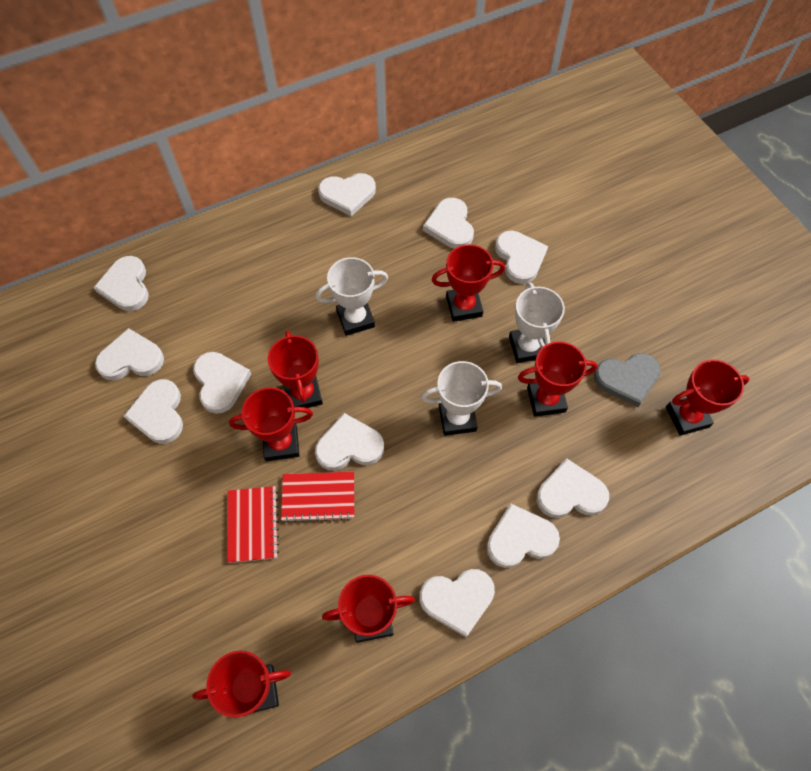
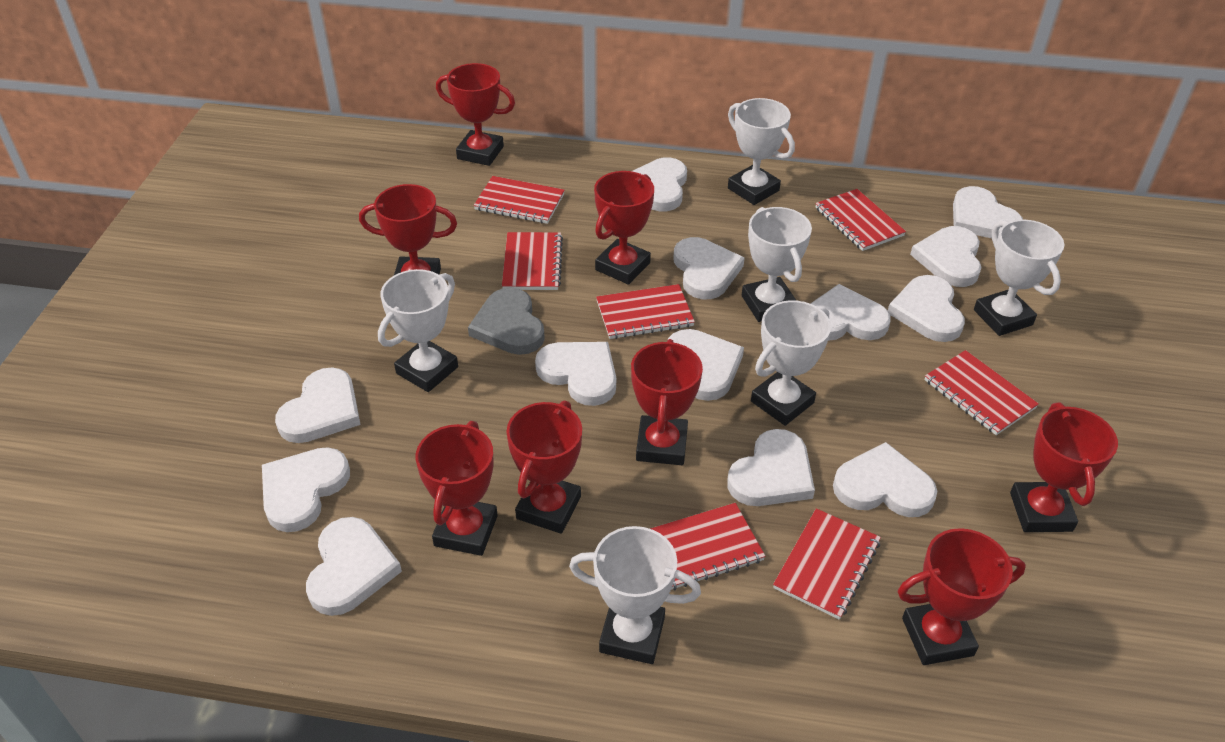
red notebook: [227,486,279,563] [281,472,354,522] = 2 -> [474,176,565,224] [502,232,563,290] [596,284,695,339] [650,503,766,590] [773,508,881,620] [815,189,906,251] [925,350,1039,435] = 7
red trophy: [192,650,291,717] [229,387,313,461] [268,330,323,408] [322,575,415,643] [432,244,505,322] [518,342,597,417] [666,360,750,436] = 7 -> [359,184,457,275] [415,421,498,556] [436,63,515,166] [506,400,582,534] [594,171,654,285] [631,339,703,465] [897,528,1026,665] [1010,403,1118,532] = 8
white heart: [93,256,149,311] [95,328,164,381] [124,379,183,444] [193,352,251,414] [315,413,384,471] [318,173,376,216] [419,569,495,637] [423,198,474,249] [487,504,560,568] [495,231,548,284] [536,458,609,518] = 11 -> [262,447,350,532] [275,367,361,443] [306,517,402,616] [535,342,616,406] [632,157,687,211] [668,329,744,401] [674,237,745,299] [727,429,815,506] [810,284,891,341] [833,442,937,517] [888,275,965,342] [910,226,982,287] [953,186,1023,238] = 13
white trophy: [315,257,388,336] [421,361,502,436] [509,282,565,363] = 3 -> [378,269,458,392] [569,526,701,664] [728,98,795,205] [742,207,812,322] [751,300,831,426] [974,220,1064,336] = 6

